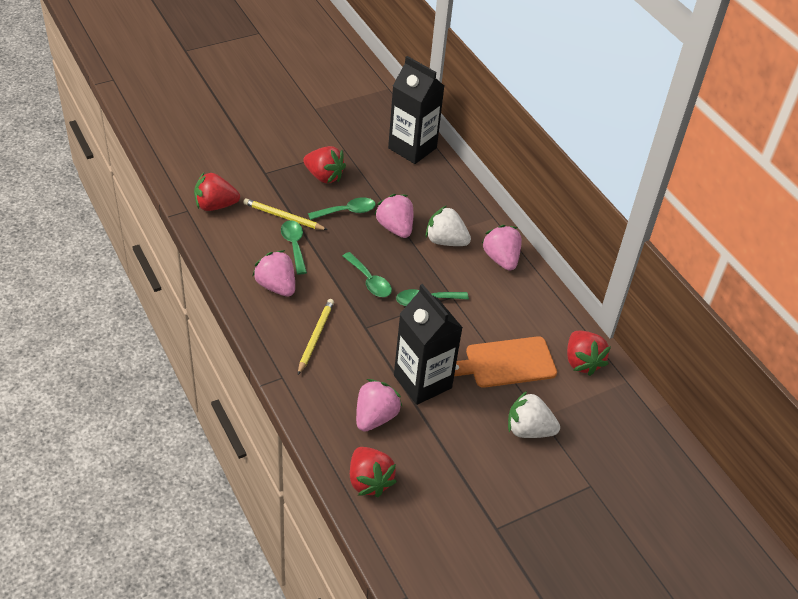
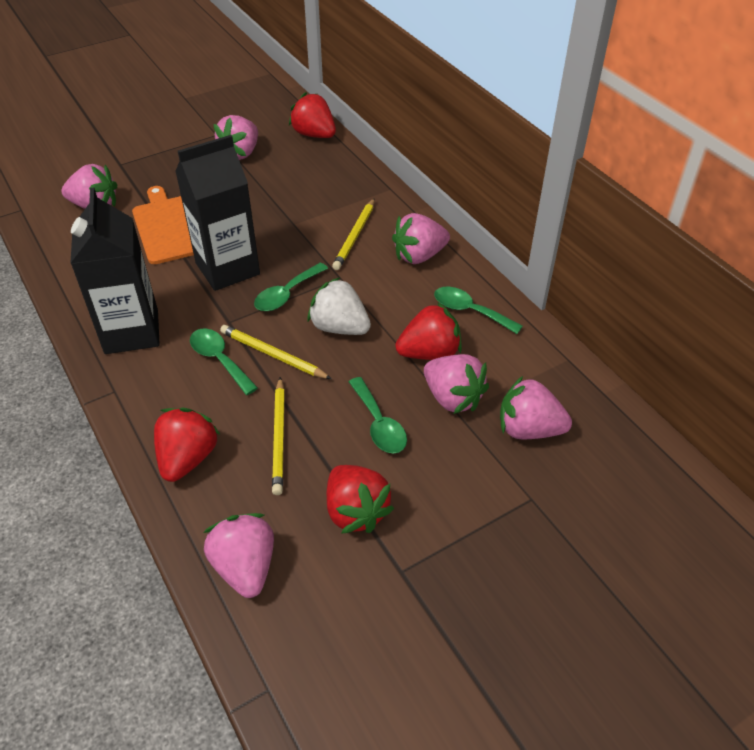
pink strawberry: [252,250,295,297] [356,379,403,432] [374,194,413,238] [482,225,522,271] = 4 -> [61,164,117,209] [203,513,274,598] [214,115,258,160] [392,213,450,264] [424,354,489,414] [500,376,572,439] = 6
white strawberry: [426,206,471,246] [508,391,560,438] = 2 -> [307,277,371,335] = 1
yellow pencil: [243,198,328,230] [298,299,334,375] = 2 -> [220,325,332,379] [272,377,285,495] [332,198,375,270] = 3

